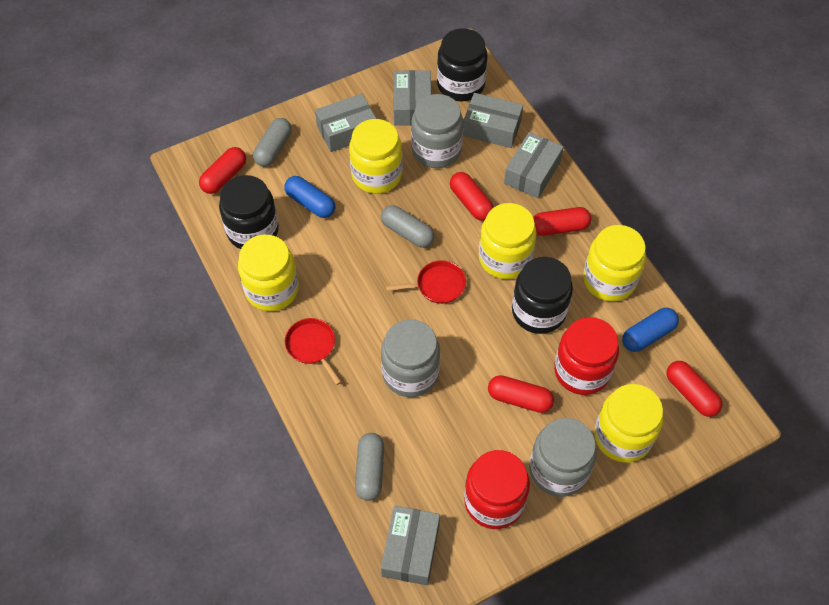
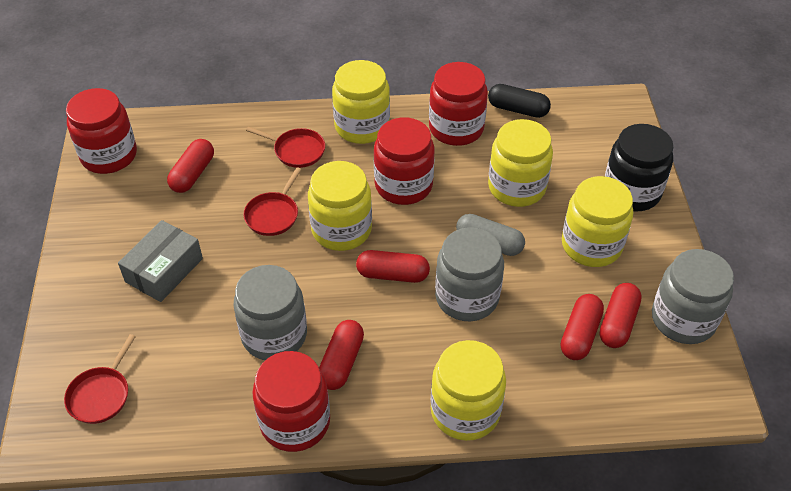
black capsule: none = 0 -> [488,84,551,118] = 1
black jar: [219,175,279,249] [437,29,488,102] [512,257,573,334] = 3 -> [605,124,674,212] = 1
blue capsule: [284,176,336,218] [622,308,679,352] = 2 -> none = 0
grey box: [315,94,376,152] [381,506,440,585] [394,70,431,126] [463,93,523,148] [504,132,564,198] = 5 -> [118,220,203,302] = 1
grey capsule: [253,118,292,167] [355,433,384,501] [381,205,435,248] = 3 -> [456,214,525,256] = 1
red jar: [464,450,530,529] [554,317,619,395] = 2 -> [66,88,137,174] [252,351,330,452] [374,117,435,205] [429,62,488,146] = 4
red pan: [285,318,341,385] [386,260,466,304] = 2 -> [64,334,136,424] [244,167,302,236] [246,127,325,168] = 3

